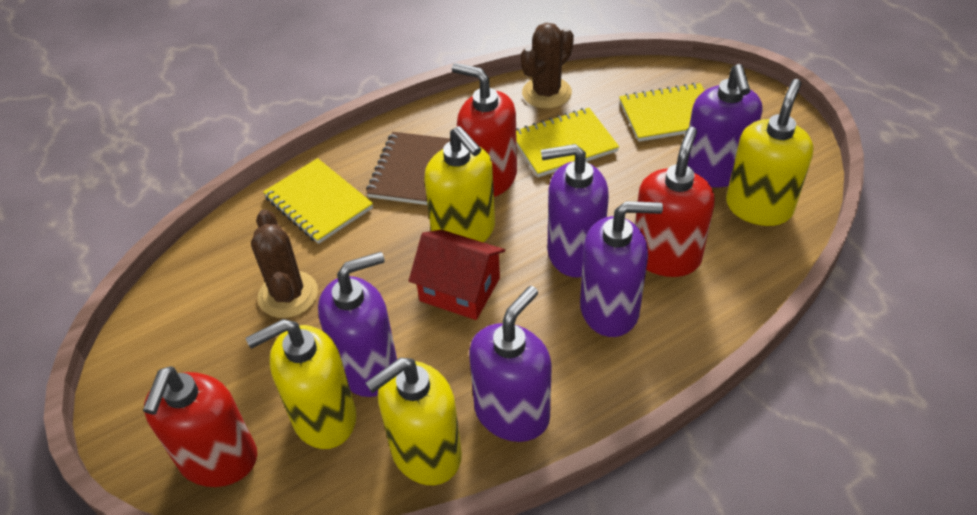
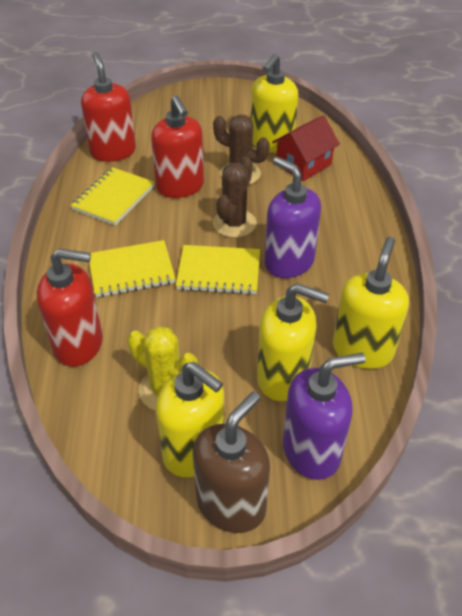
brown notebook: [366,132,451,205] = 1 -> none = 0
brown soap dispenser: none = 0 -> [193,391,270,533] = 1
purple soap dispenser: [318,252,397,397] [469,286,552,442] [541,144,609,278] [580,201,663,337] [687,64,762,187] = 5 -> [265,157,321,278] [283,353,366,480] = 2
yellow cactus: none = 0 -> [127,326,198,411] = 1

